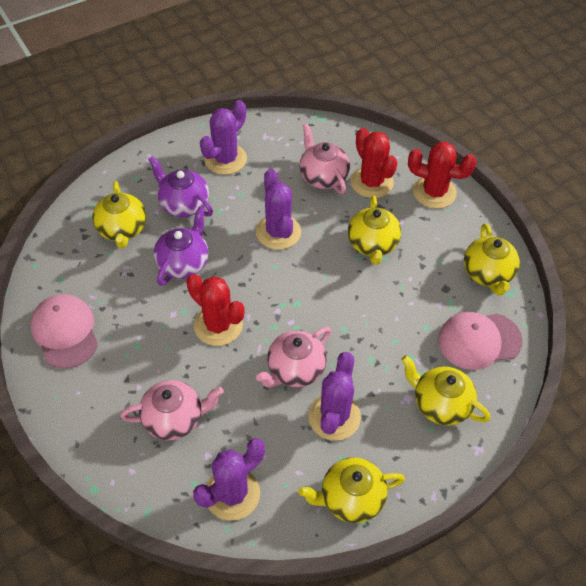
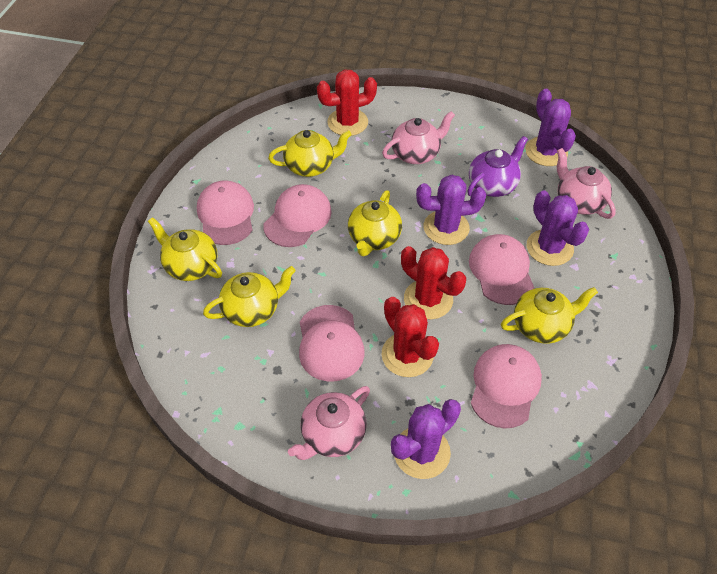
pink cap: [30,294,98,369] [438,312,523,370] = 2 -> [197,180,254,245] [263,184,332,247] [299,305,365,382] [469,234,534,305] [471,344,542,429] = 5
purple teapot: [148,156,213,217] [154,206,209,286] = 2 -> [467,136,528,197] = 1

